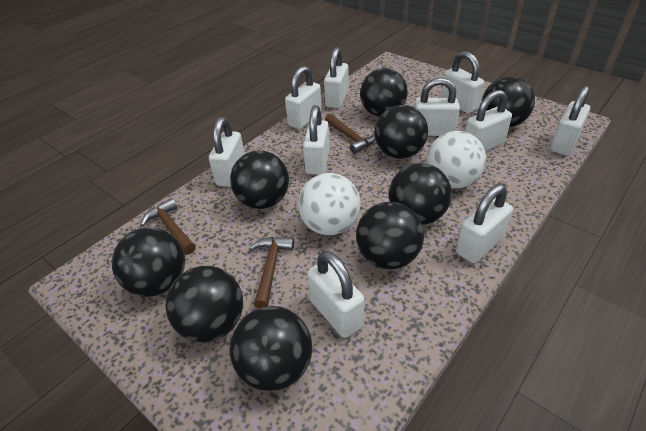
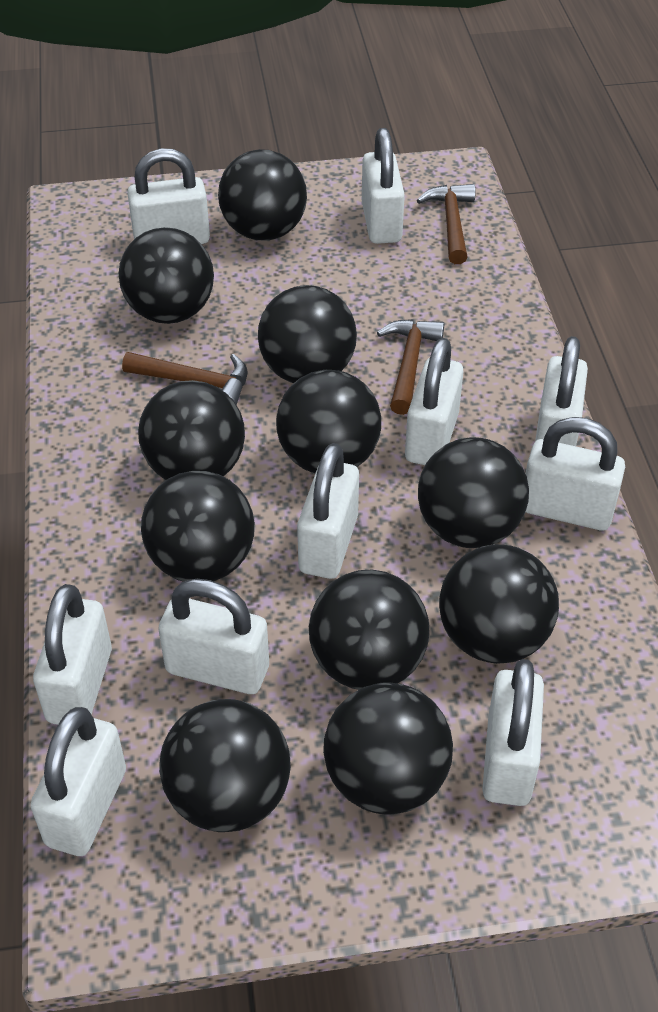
black ball: [112,228,185,297] [165,266,243,342] [229,306,312,391] [230,150,289,209] [356,202,424,269] [360,68,408,117] [374,105,428,159] [389,163,452,225] [482,77,535,127] = 9 -> [119,227,214,324] [138,380,245,480] [141,471,255,582] [159,699,291,832] [218,149,307,240] [258,285,357,383] [276,370,381,473] [309,570,430,690] [323,682,453,815] [418,437,529,548] [439,544,559,664] = 11
white ball: [298,173,360,235] [427,131,486,188] = 2 -> none = 0

